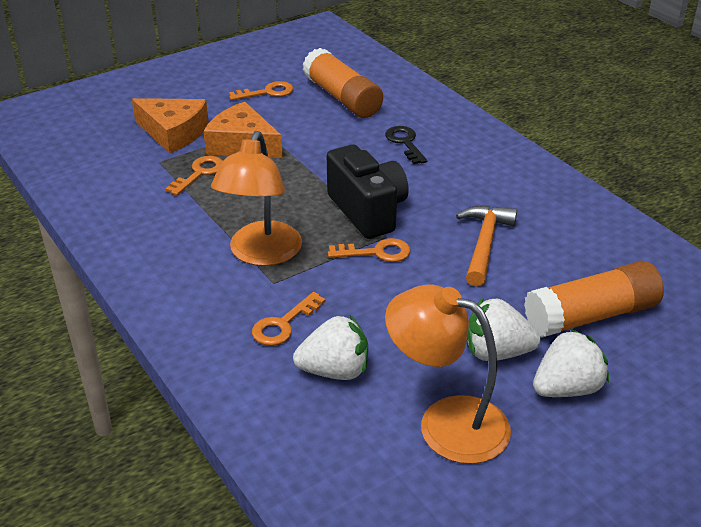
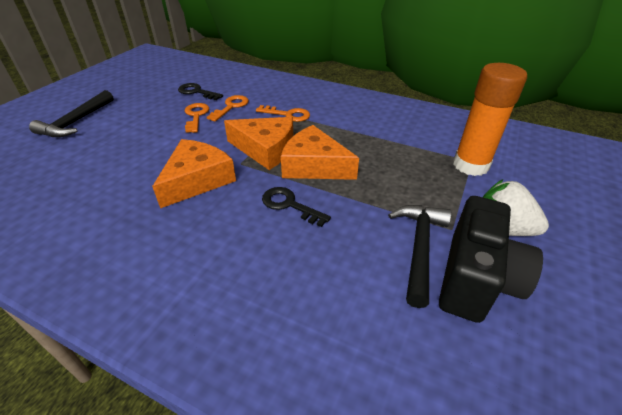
black hammer: none = 0 -> [29,90,114,137] [388,205,452,308] = 2
black key: [385,126,427,164] = 1 -> [178,83,223,100] [262,187,331,227] = 2
orange cheese: [132,98,209,153] [203,102,283,158] = 2 -> [152,139,236,208] [224,117,293,170] [281,125,359,180] = 3
orange glue stick: [303,48,383,118] [524,261,664,338] = 2 -> [453,63,527,176] = 1
orange hammer: [456,205,517,287] = 1 -> none = 0
orange key: [166,156,223,196] [229,81,294,100] [252,292,326,346] [328,238,410,262] = 4 -> [185,103,209,133] [207,95,249,122] [256,105,310,122] = 3
orange lamp: [211,131,302,266] [385,285,511,464] = 2 -> none = 0
white strawberry: [293,315,368,380] [466,297,540,361] [533,329,609,397] = 3 -> [483,179,549,236] = 1

